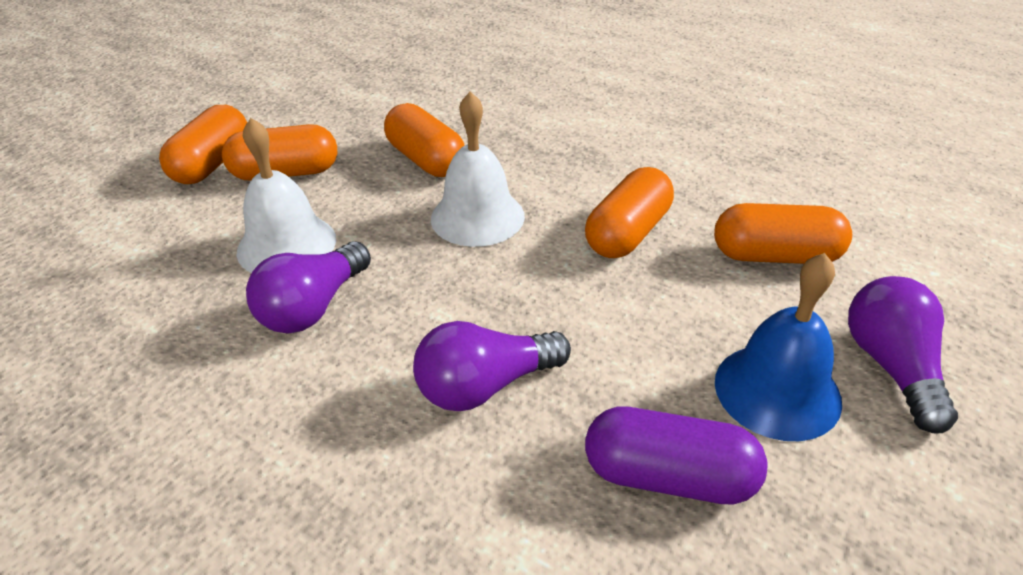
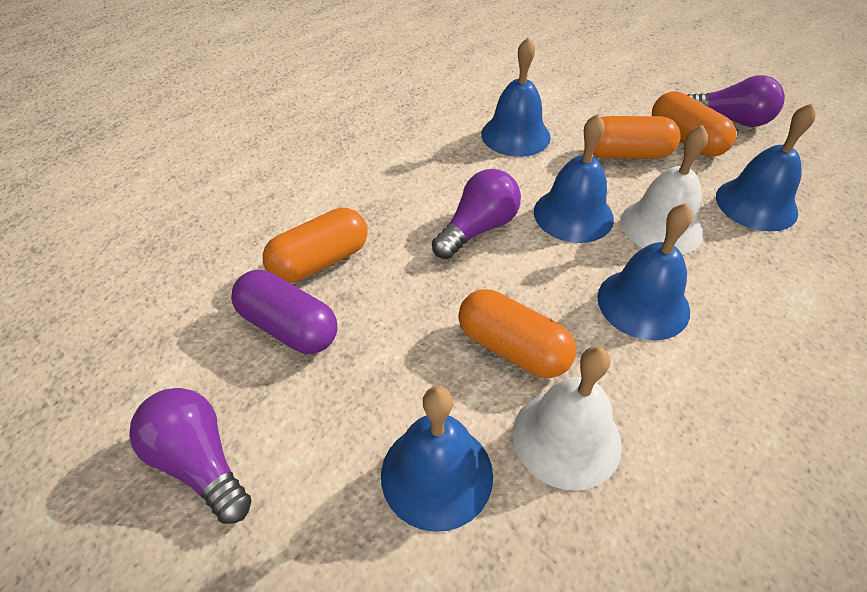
blue bell: [715,253,842,441] = 1 -> [381,386,493,532] [481,38,551,157] [534,114,614,243] [597,203,693,341] [716,103,816,232] = 5
orange capsule: [159,105,247,184] [222,124,337,180] [384,103,465,177] [585,167,674,258] [714,203,852,264] = 5 -> [263,208,368,283] [458,289,576,378] [593,116,681,159] [652,91,736,157] = 4

